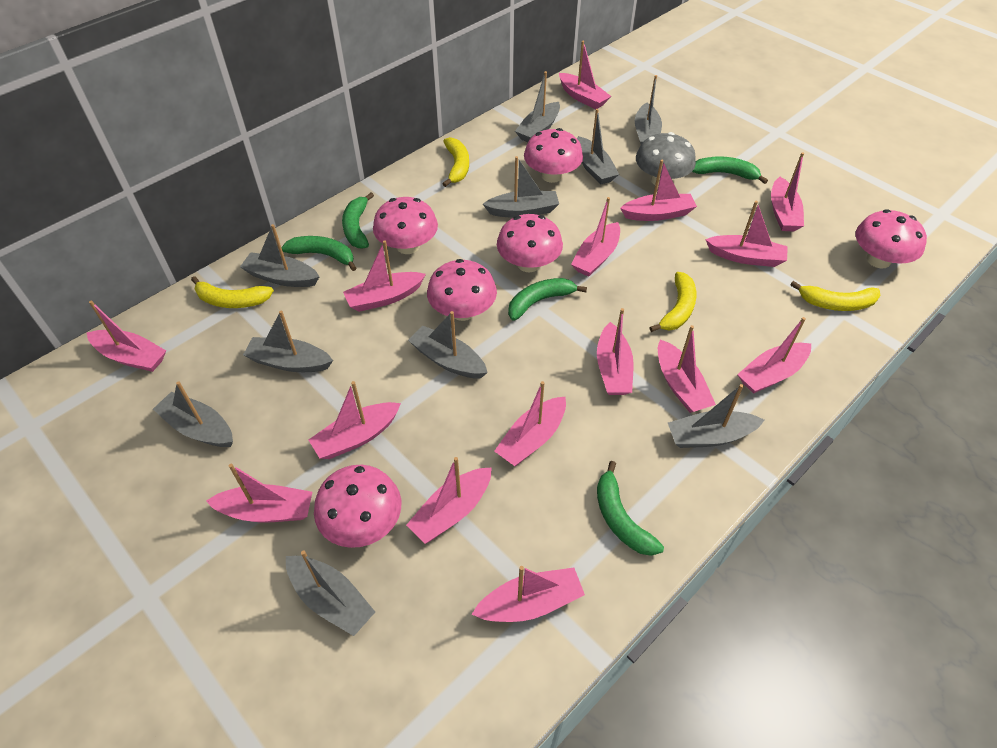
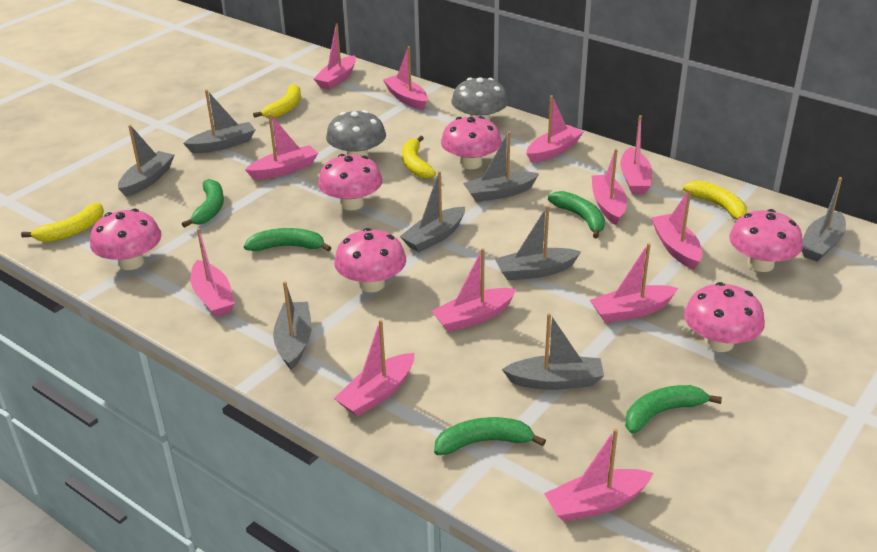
grey boat: [153,381,233,447] [240,224,320,287] [243,311,333,372] [286,550,375,636] [408,311,488,379] [483,156,559,218] [515,71,560,142] [577,109,619,185] [635,75,662,144] [668,384,764,448] = 10 -> [118,125,174,197] [183,90,255,153] [273,281,311,370] [400,171,465,252] [463,131,539,202] [495,206,581,281] [502,313,604,390] [802,177,846,262] = 8
grey mushroom: [636,132,696,186] = 1 -> [326,110,386,158] [451,77,508,121] = 2
pink boat: [87,300,166,372] [206,464,312,522] [309,381,401,459] [343,240,426,312] [406,457,492,544] [472,566,585,622] [494,381,566,466] [559,41,611,109] [571,197,620,277] [597,308,634,395] [620,160,697,221] [658,325,716,413] [705,201,788,267] [737,317,811,394] [771,152,804,231] = 15 -> [190,228,235,317] [245,113,318,180] [314,23,356,90] [334,320,414,417] [383,46,428,110] [431,248,517,332] [526,95,584,163] [544,428,653,522] [590,243,678,323] [592,149,627,225] [620,115,652,194] [651,189,702,270] = 12

